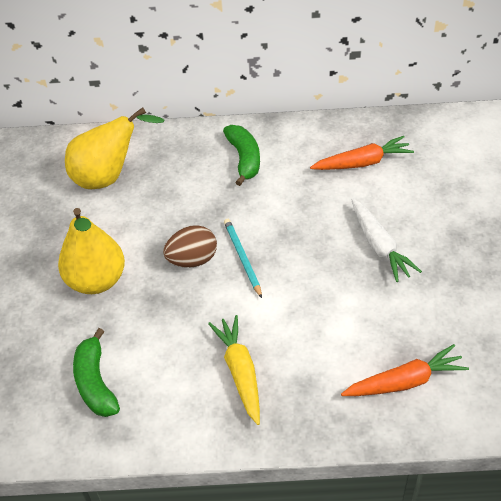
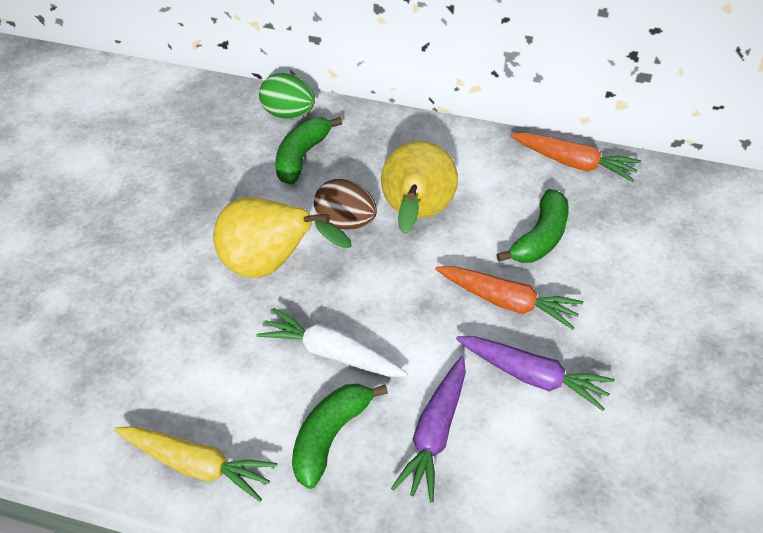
green banana: [73,328,120,417] [223,125,260,186] = 2 -> [276,117,342,184] [292,384,388,489] [496,189,569,263] = 3
green egg: none = 0 -> [259,73,315,119] = 1
purple carrot: none = 0 -> [391,356,466,503] [456,336,615,411] = 2
turquoise pencil: [224,219,262,298] = 1 -> none = 0

